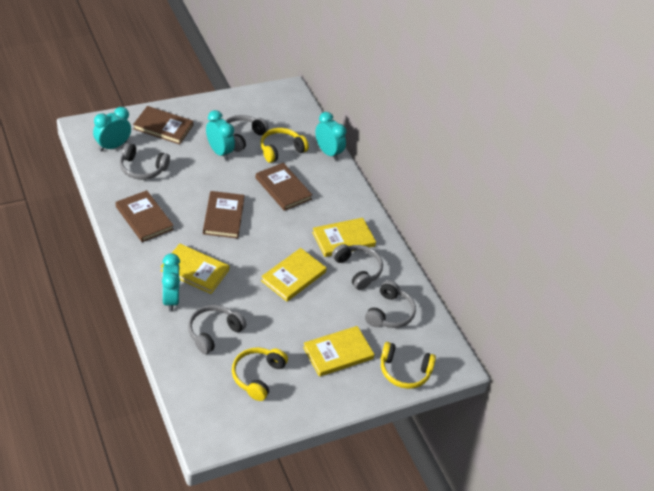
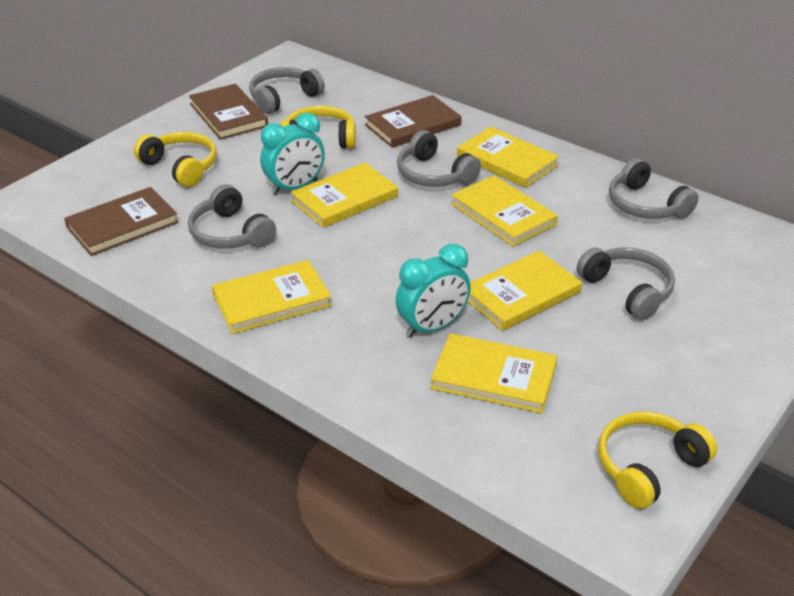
brown book: [116,190,174,242] [133,106,193,145] [203,191,245,239] [255,163,312,211] = 4 -> [64,187,179,256] [189,84,268,140] [365,95,462,148] = 3
turquoise clock: [93,107,131,151] [162,253,180,312] [206,110,235,160] [315,112,346,161] = 4 -> [260,113,325,195] [396,244,471,338] = 2
yellow book: [161,244,229,294] [261,248,327,302] [303,326,375,377] [312,218,376,257] = 4 -> [212,260,332,334] [291,163,398,228] [430,333,557,413] [451,175,558,246] [457,127,559,188] [467,251,582,331] = 6

